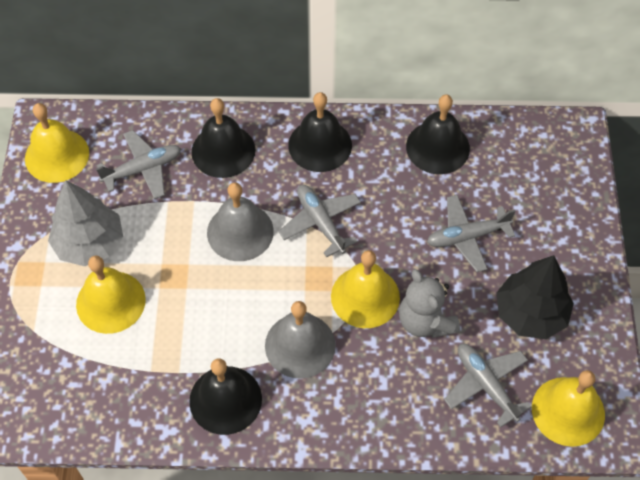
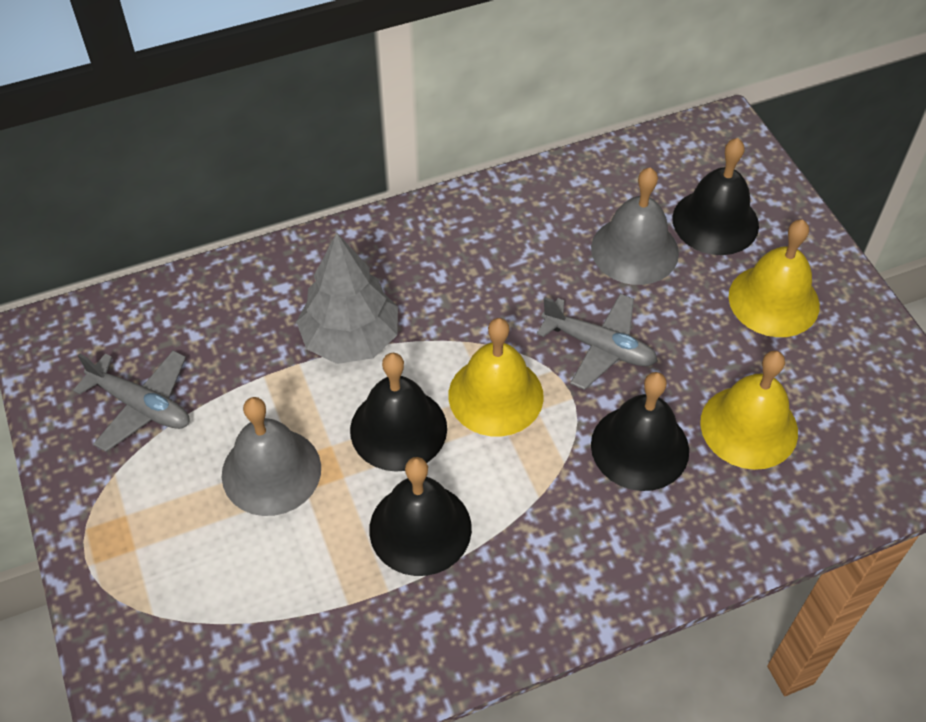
black tree: [496,255,574,339] = 1 -> none = 0
grey plane: [96,130,181,199] [279,185,361,257] [427,195,516,272] [444,344,532,427] = 4 -> [73,351,190,452] [537,294,658,390] = 2
grey teddy bear: [399,269,460,338] = 1 -> none = 0
yellow bell: [25,103,89,183] [76,256,146,334] [331,250,400,328] [532,370,605,447] = 4 -> [448,318,544,436] [700,351,798,470] [728,219,820,337] = 3

